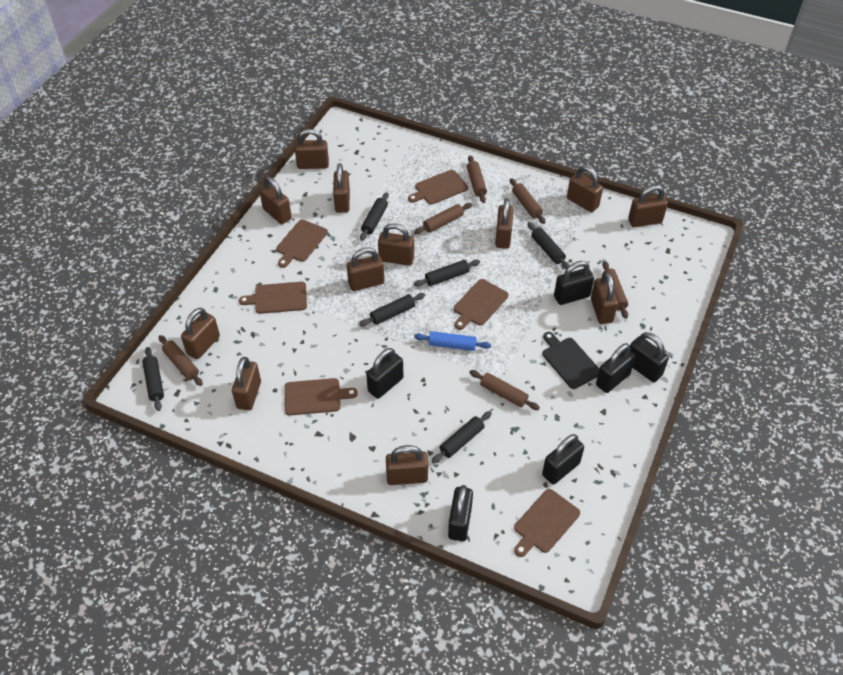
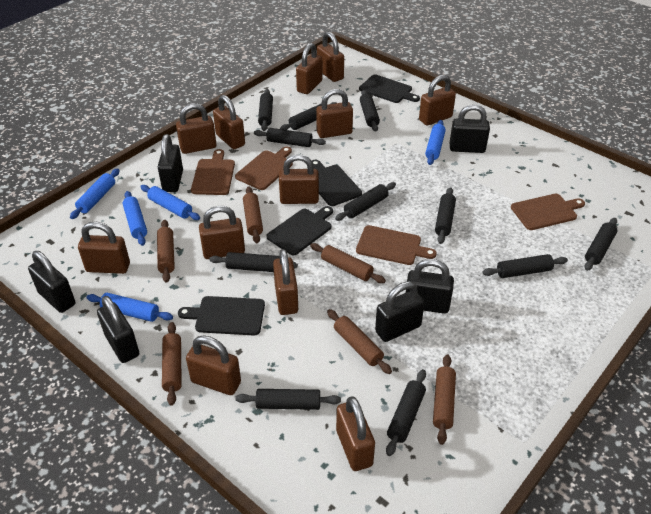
black cutting board: [542,332,599,389] = 1 -> [178,296,265,335] [266,206,333,255] [312,160,362,206] [359,74,420,103] = 4
black rolling pin: [142,347,164,411] [359,293,425,326] [360,192,389,241] [414,259,480,287] [432,411,492,464] [527,222,570,269] = 6 -> [209,252,298,272] [235,389,341,410] [254,128,326,147] [258,89,273,131] [280,102,337,130] [335,182,396,221] [360,90,380,132] [386,369,426,456] [435,187,456,244] [482,254,568,278] [585,218,618,271] = 11
blue rolling pin: [414,331,491,351] = 1 -> [70,168,120,219] [86,293,173,322] [123,191,147,246] [140,185,200,220] [425,120,446,165] = 5
brown cutting board: [239,282,307,314] [276,220,328,268] [284,378,358,415] [408,170,468,205] [454,279,508,330] [514,489,580,557] = 6 -> [191,149,235,195] [235,146,293,190] [356,225,437,265] [511,194,585,230] = 4

